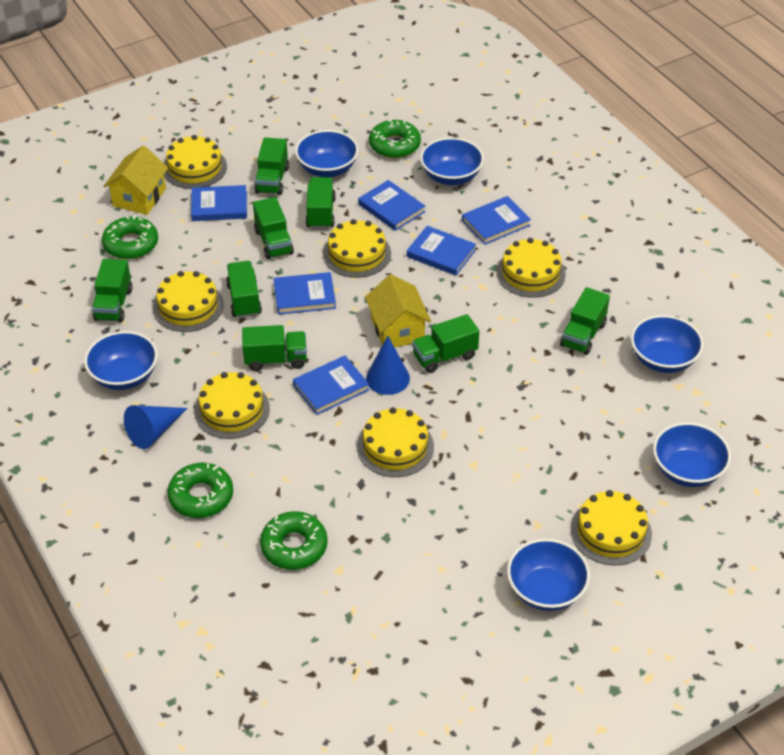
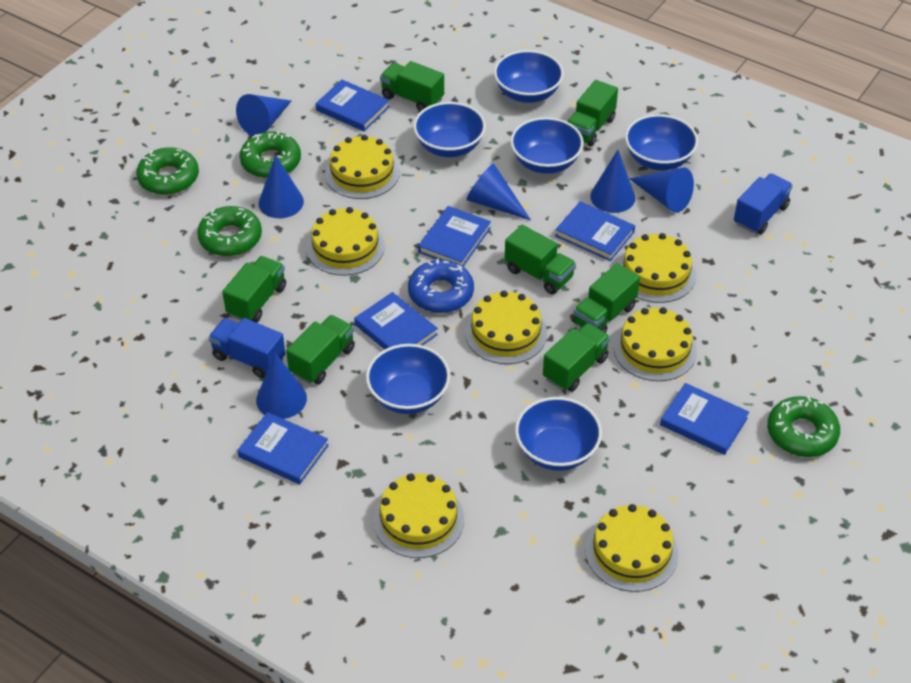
blue cone: [124,405,188,449] [366,336,410,395] = 2 -> [236,94,291,136] [256,353,307,419] [259,155,304,218] [466,164,531,220] [590,150,635,213] [630,168,694,213] = 6
blue donut: none = 0 -> [408,258,474,313] = 1
blue truck: none = 0 -> [208,318,286,378] [734,173,793,234] = 2
green truck: [92,259,132,322] [226,261,262,318] [242,325,307,371] [253,197,294,259] [254,137,289,195] [306,177,336,229] [412,314,479,373] [560,287,610,355] = 8 -> [222,256,286,323] [286,315,355,384] [380,61,444,112] [505,225,576,294] [543,323,610,392] [567,80,618,146] [573,263,640,333] = 7
yellow house: [103,145,168,215] [365,274,431,347] = 2 -> none = 0

